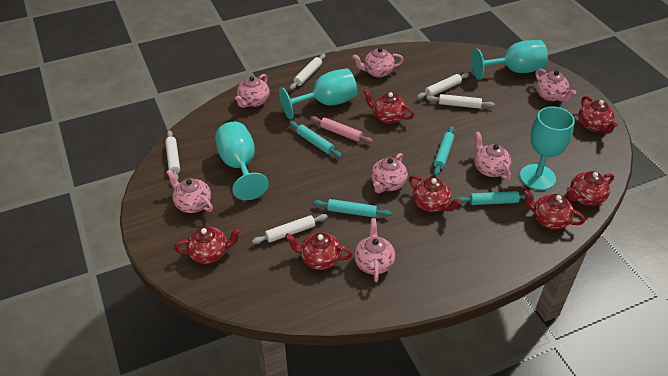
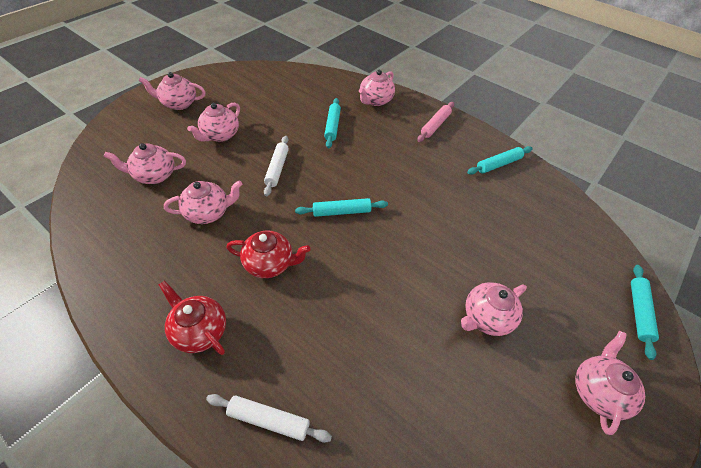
red teapot: [174,226,241,264] [285,232,353,270] [363,89,414,124] [409,175,461,212] [523,188,585,230] [566,171,614,206] [578,96,618,134] = 7 -> [159,281,226,355] [226,230,310,278] = 2
turquoise goblet: [215,122,269,200] [279,68,357,119] [471,40,548,80] [520,106,575,190] = 4 -> none = 0
white rolling pin: [165,130,180,180] [252,214,328,244] [290,54,326,90] [417,73,469,99] [426,94,495,109] = 5 -> [206,394,332,443] [264,136,289,196] = 2

